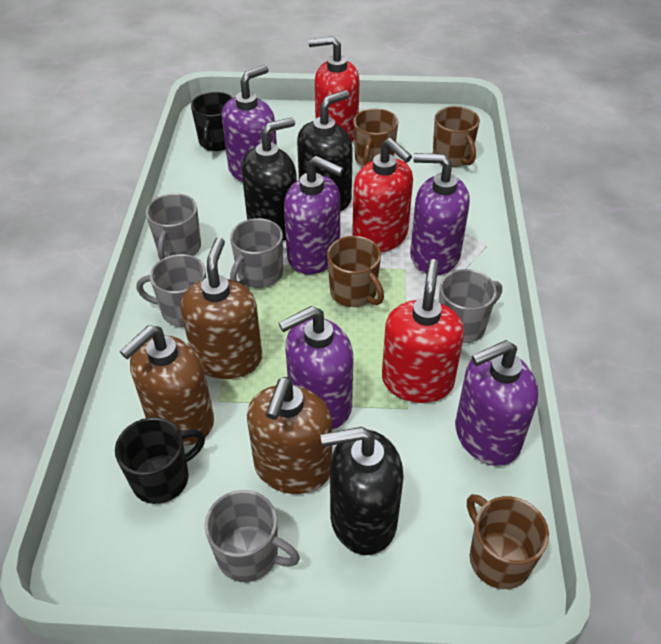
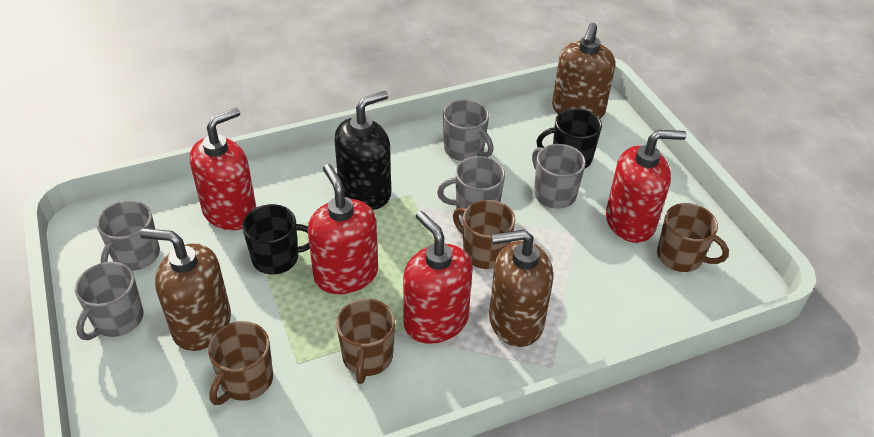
black soap dispenser: [241,118,297,241] [297,90,353,211] [321,427,404,555] = 3 -> [335,91,391,210] = 1
purple soap dispenser: [222,65,277,182] [279,306,353,429] [284,156,344,275] [410,153,470,275] [455,340,538,466] = 5 -> none = 0
red soap dispenser: [308,36,359,142] [352,138,413,252] [382,259,464,403] = 3 -> [190,108,256,231] [308,164,378,294] [403,211,473,344] [606,130,686,243] = 4

